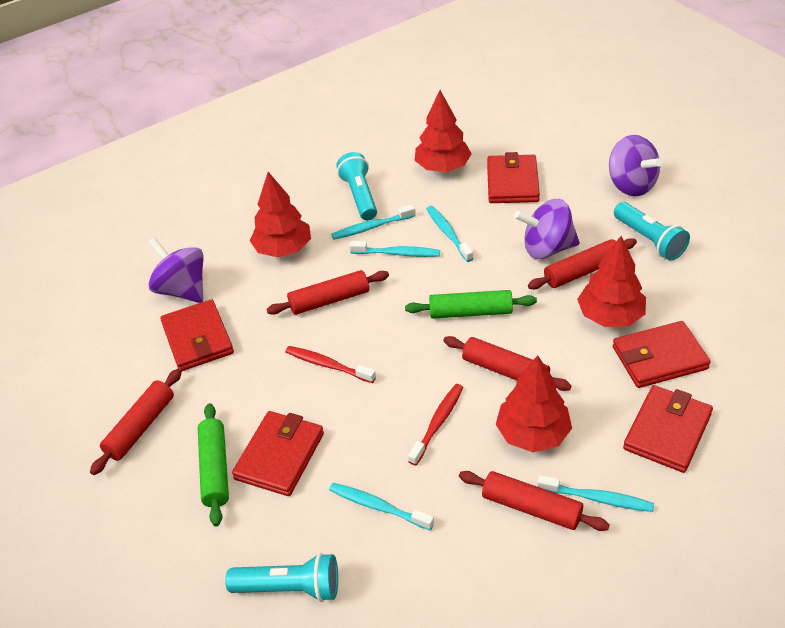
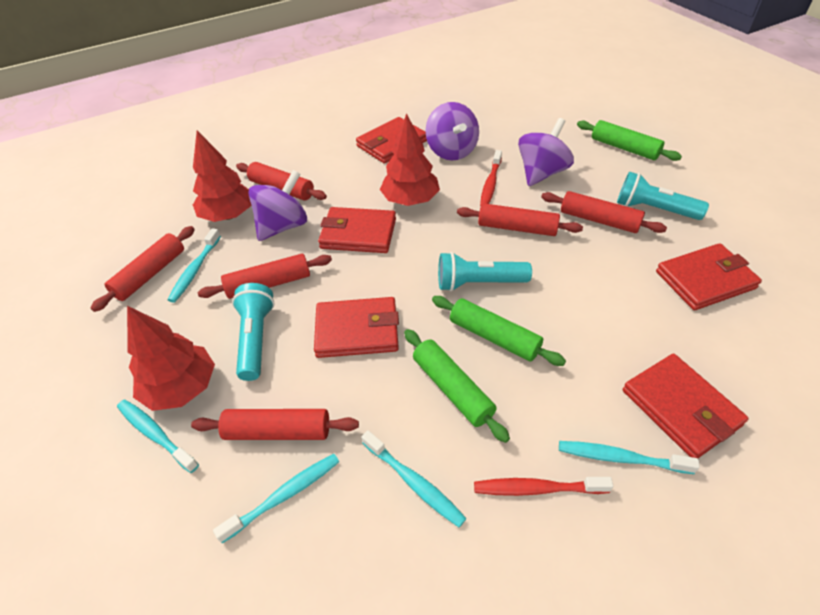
green rolling pin: [198,403,229,526] [405,290,537,319] = 2 -> [404,329,510,443] [432,296,566,366] [577,120,682,161] = 3
red rolling pin: [90,369,182,475] [266,270,389,315] [443,336,571,391] [459,471,610,531] [528,238,637,289] = 5 -> [91,226,195,312] [191,409,359,440] [198,254,332,299] [236,162,327,200] [457,203,583,236] [541,191,667,233] = 6
red tree: [250,172,311,258] [414,90,472,172] [496,355,572,452] [577,236,646,327] = 4 -> [127,306,215,411] [193,131,252,222] [380,113,440,206] = 3

